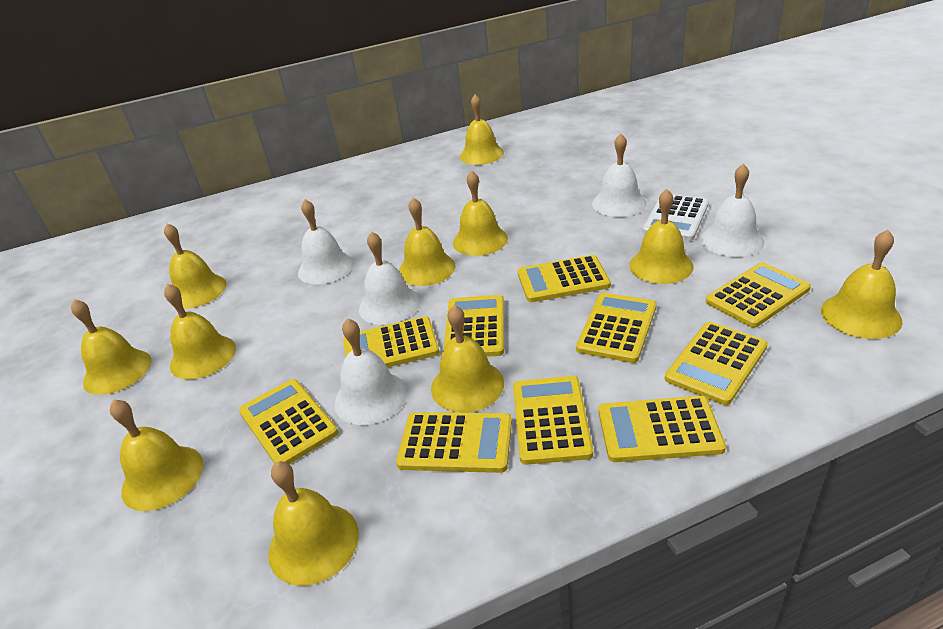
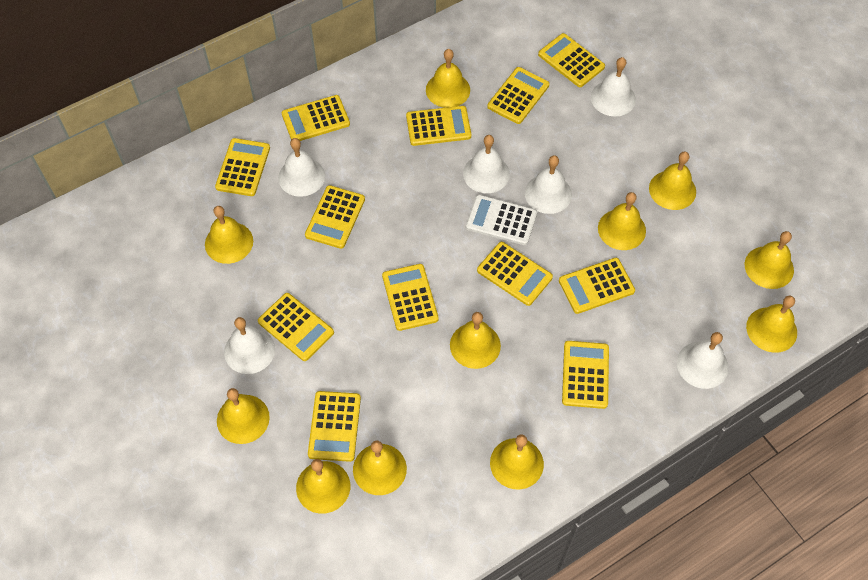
white bell: [298,199,354,284] [334,318,407,425] [359,232,420,325] [592,134,647,217] [700,163,764,257] = 5 -> [224,317,275,374] [278,138,325,197] [463,135,510,193] [525,155,572,214] [591,57,636,117] [677,332,729,389] = 6
yellow calculator: [239,379,338,464] [343,316,439,368] [396,412,512,473] [443,295,504,357] [513,376,593,465] [518,255,611,302] [576,293,656,363] [598,396,726,462] [665,322,768,405] [706,262,811,328] = 10 -> [215,138,270,196] [258,293,334,361] [281,95,350,141] [305,185,365,249] [308,391,361,462] [382,264,439,331] [406,106,471,146] [477,242,553,306] [487,67,550,124] [538,33,605,87] [559,258,635,314] [562,341,609,409] = 12

